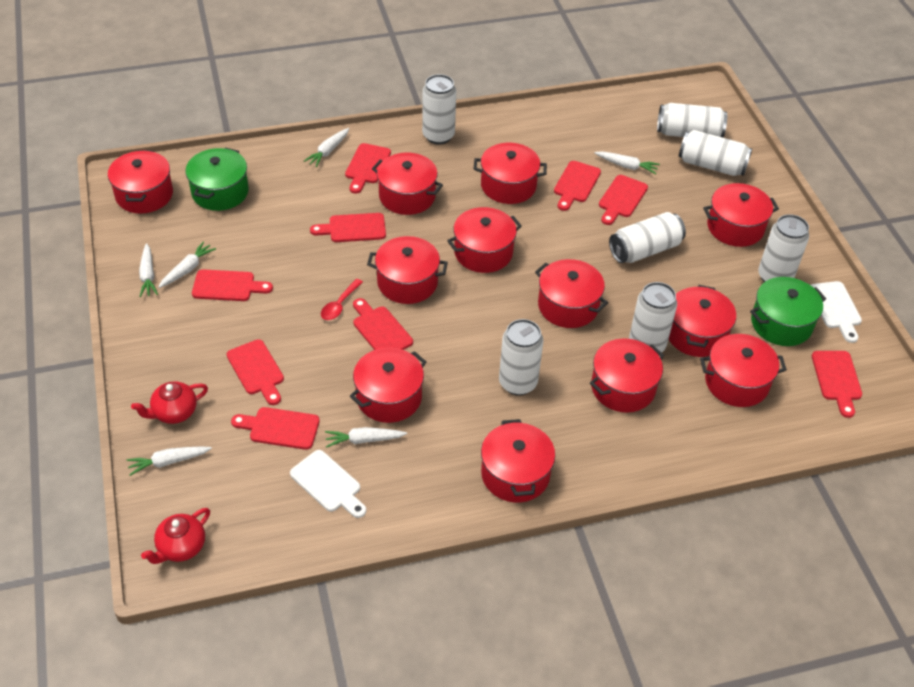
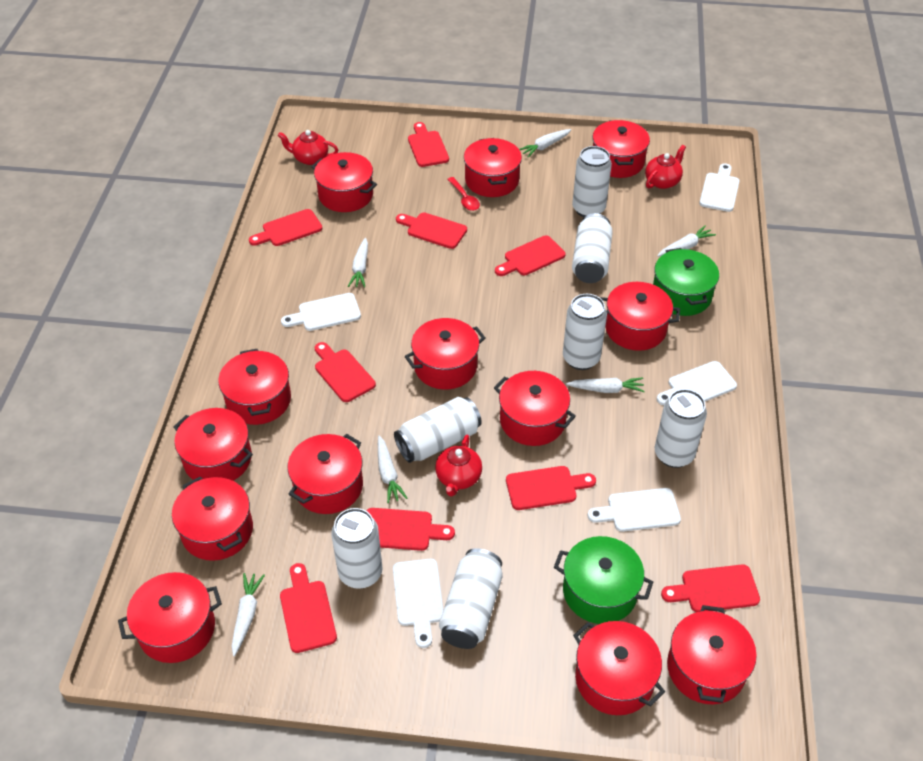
red pot: [108,150,173,214] [350,348,426,423] [367,236,448,304] [372,152,443,215] [447,207,522,273] [473,143,547,204] [481,419,555,502] [535,259,608,328] [590,338,664,413] [669,285,736,357] [700,334,787,407] [703,183,779,247] = 12 -> [118,572,222,663] [172,477,253,561] [174,408,253,481] [218,349,291,425] [287,434,363,514] [311,152,377,212] [405,318,485,389] [464,138,522,197] [494,371,576,446] [573,621,665,715] [592,120,650,178] [600,282,680,351] [667,605,757,704] = 13
red teapot: [131,381,208,424] [141,508,210,564] = 2 -> [278,130,338,165] [435,435,482,497] [645,145,686,189] = 3
white cutting board: [290,450,366,518] [811,281,862,343] = 2 -> [281,293,361,331] [393,559,443,648] [588,488,681,532] [657,361,737,405] [699,163,740,212] = 5

